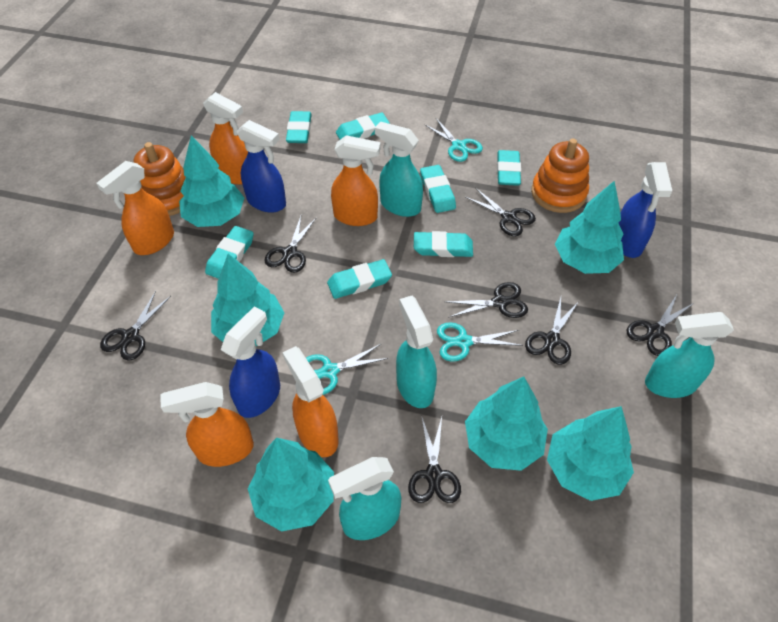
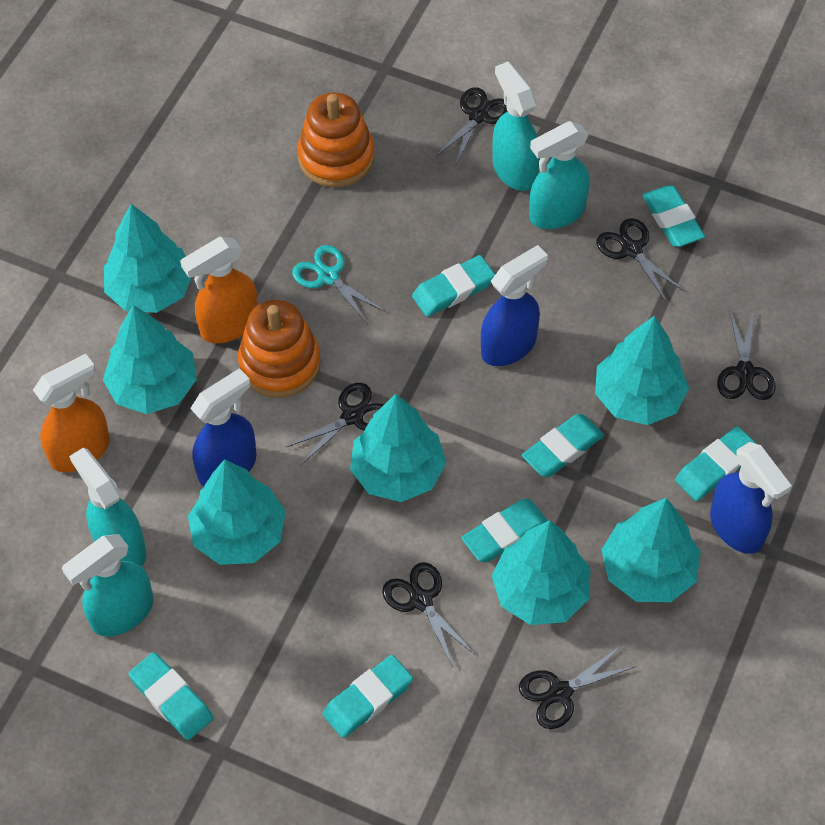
black scissors: [100,291,171,361] [264,216,317,273] [408,415,461,503] [446,282,528,318] [465,188,536,236] [525,297,579,365] [626,295,694,356] = 7 -> [286,383,383,465] [382,562,474,667] [436,87,508,166] [519,645,636,729] [596,218,685,301] [717,311,776,400] = 6
orange spray bottle: [97,161,174,255] [160,382,254,467] [203,92,248,185] [282,346,339,457] [331,135,381,226] = 5 -> [33,353,110,472] [180,237,258,343] = 2
turquoise scissors: [306,344,389,395] [424,118,483,162] [437,322,523,362] = 3 -> [292,245,386,324] = 1
turquoise tree: [179,135,244,227] [211,254,284,346] [248,438,334,532] [465,377,548,471] [547,406,634,501] [555,181,624,274] = 6 -> [103,305,197,414] [104,204,191,313] [188,459,286,565] [350,394,446,502] [492,520,591,625] [595,316,689,425] [601,498,701,602] = 7

